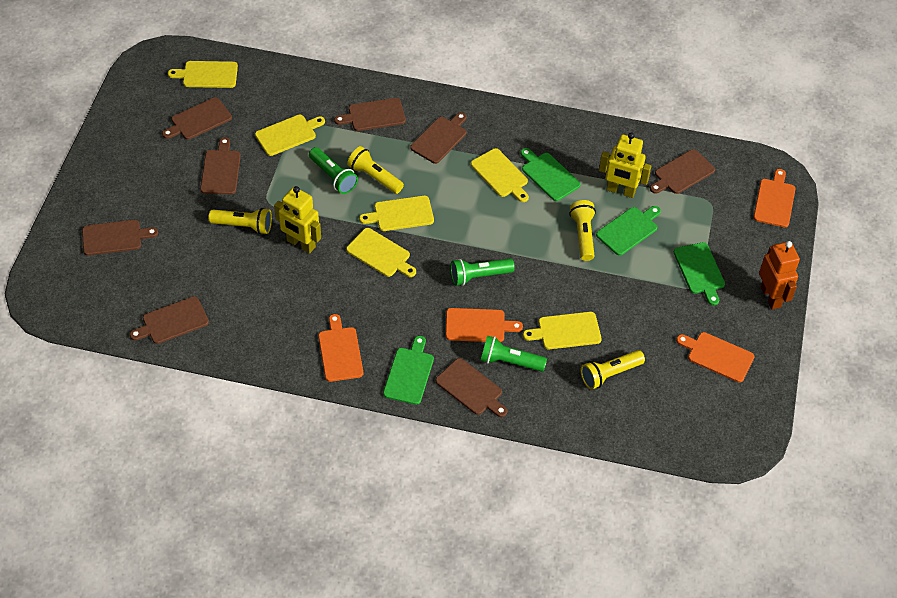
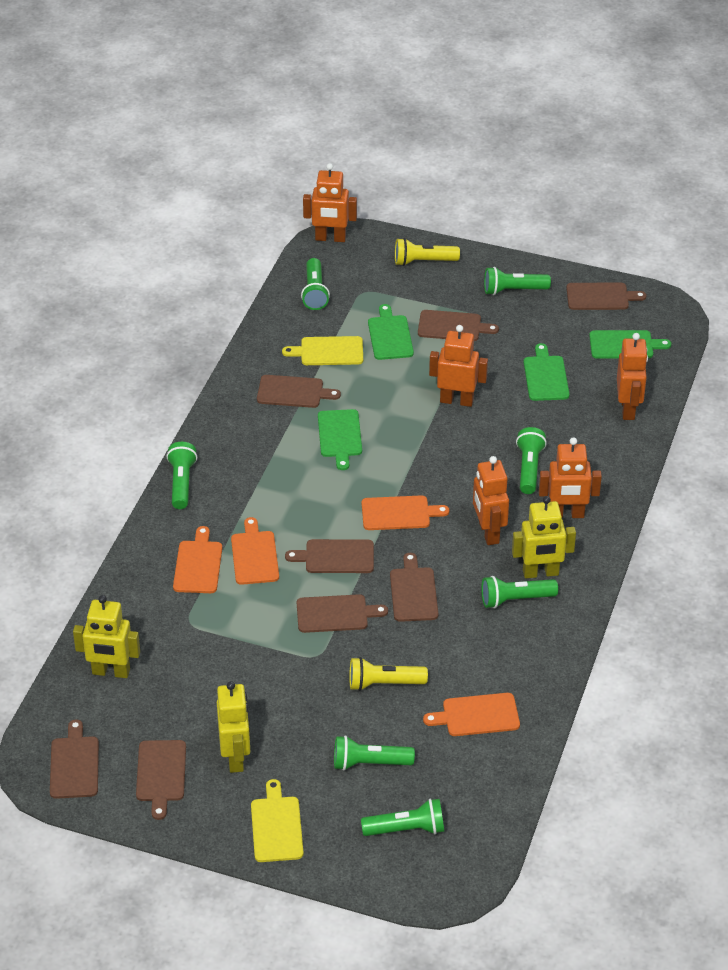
green flashlight: [309,147,358,194] [451,259,515,286] [480,336,547,371] = 3 -> [167,442,197,509] [301,258,330,310] [334,735,415,771] [361,799,444,836] [481,576,558,608] [484,267,551,295] [516,427,547,494] = 7
orange robot: [759,241,800,310] = 1 -> [303,163,357,242] [429,325,488,407] [473,456,509,545] [539,437,602,518] [617,333,648,420] = 5
yellow cutting board: [168,61,238,88] [255,115,325,156] [346,228,416,277] [359,196,434,231] [471,148,529,202] [523,312,602,349] = 6 -> [251,779,304,862] [282,336,363,365] = 2
yellow flashlight: [208,208,272,234] [347,146,404,194] [569,200,596,261] [581,350,645,389] = 4 -> [349,657,428,691] [395,238,460,266] = 2
yellow robot: [274,186,321,254] [599,132,651,198] = 2 -> [73,595,140,678] [217,681,250,773] [512,496,576,578] = 3

